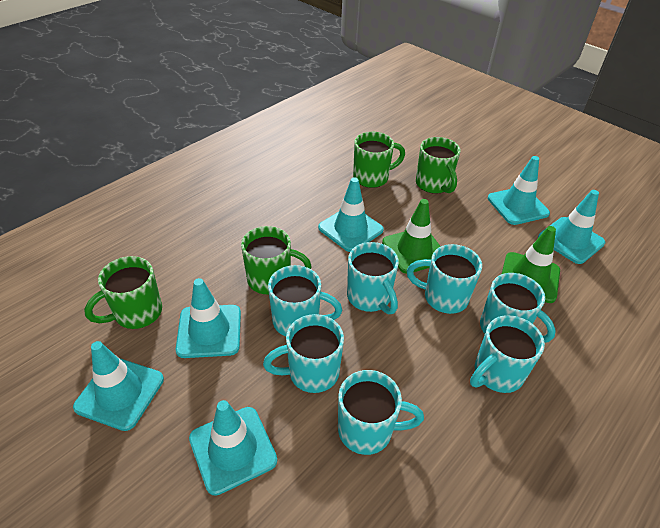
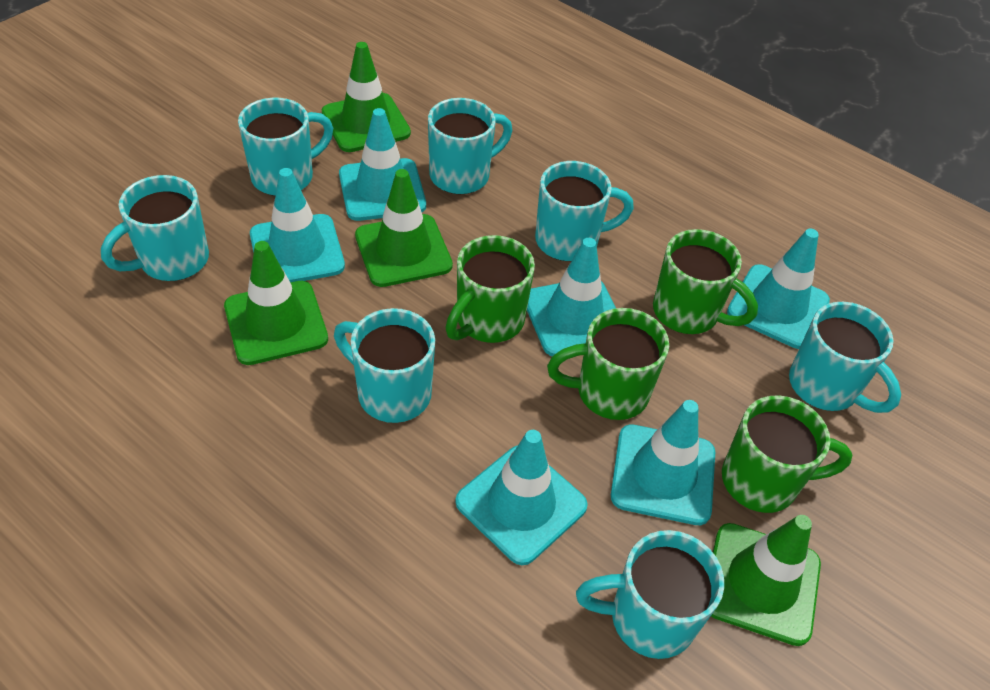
green traffic cone: [382,199,441,274] [502,226,560,303] = 2 -> [224,241,328,365] [322,42,411,152] [355,169,453,287] [711,515,821,646] = 4

